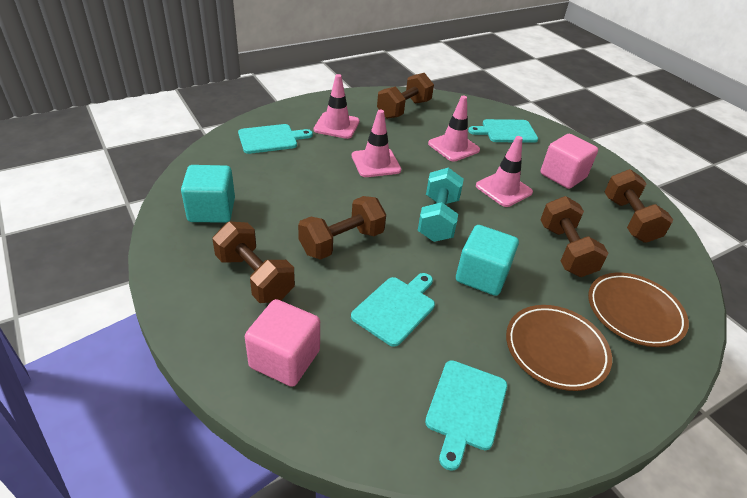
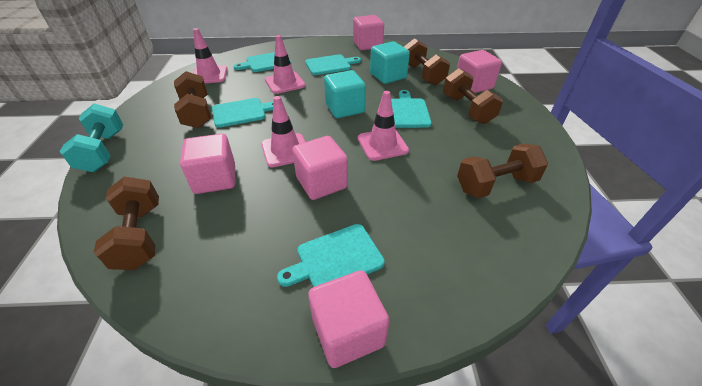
brown plate: [506,305,612,391] [588,273,689,347] = 2 -> none = 0
pink cube: [245,299,320,387] [541,134,598,189] = 2 -> [180,134,235,194] [292,136,348,200] [308,270,390,368] [353,15,384,50] [457,50,502,93] = 5
turquoise cutting board: [238,124,313,154] [351,273,435,347] [425,360,507,471] [468,119,538,143] = 4 -> [212,98,274,128] [234,52,292,72] [277,224,385,287] [305,54,361,75] [391,90,432,128] = 5

